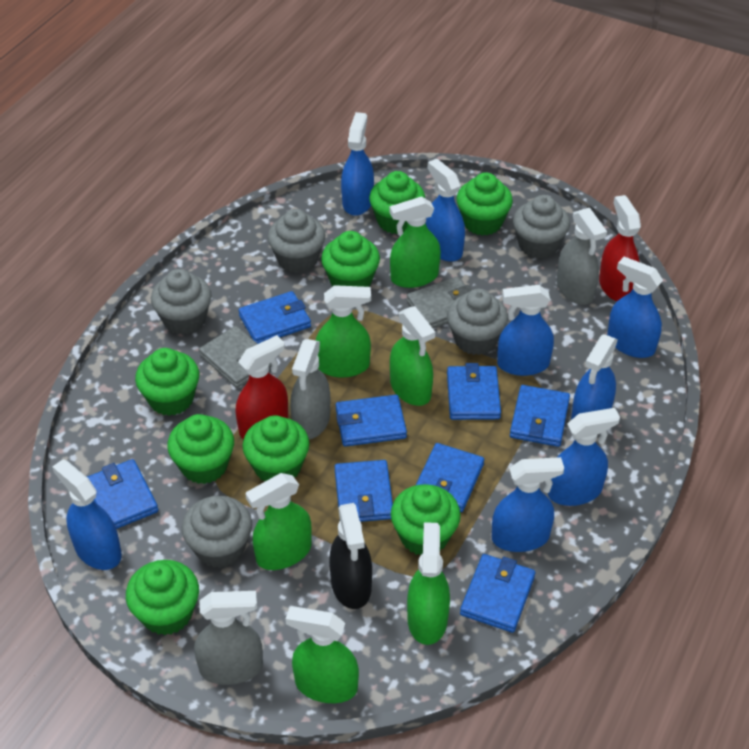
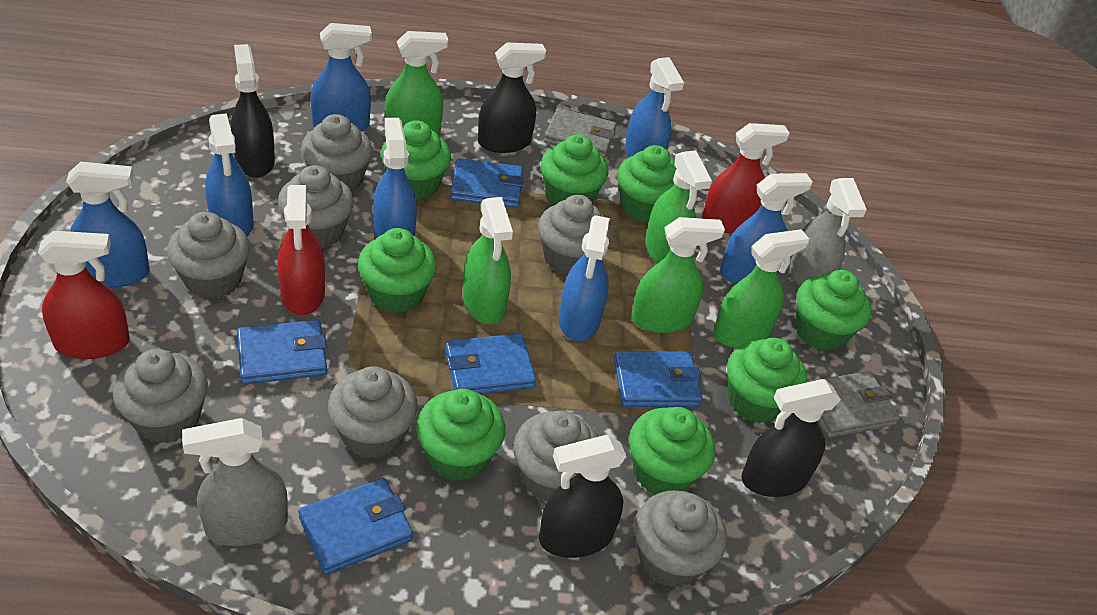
black spray bottle: [329,503,372,609] = 1 -> [231,44,275,178] [478,42,546,153] [539,435,627,558] [741,379,841,497] = 4
blue spray bottle: [52,459,122,570] [341,112,374,216] [426,159,465,262] [492,457,564,552] [497,285,554,376] [548,408,620,506] [571,334,618,420] [607,257,663,358] = 8 -> [66,162,150,288] [205,113,254,236] [310,23,372,131] [373,118,417,239] [559,215,610,341] [625,57,684,157] [720,173,813,284] = 7
blue wallet: [87,459,158,529] [239,291,311,344] [335,460,393,522] [336,395,407,447] [415,443,484,512] [447,363,501,420] [460,554,535,633] [510,385,570,447] = 8 -> [237,320,327,384] [298,478,413,575] [445,334,536,394] [450,158,524,208] [614,351,702,407] = 5
green spray bottle: [245,473,312,570] [285,606,359,703] [316,285,371,378] [389,196,441,288] [390,306,435,406] [407,522,450,645] = 6 -> [385,31,448,134] [463,197,513,324] [631,217,725,333] [645,150,712,264] [714,229,809,348] = 5
grey cupcake: [151,269,212,335] [182,496,252,568] [268,209,325,273] [447,289,508,355] [513,195,570,258] = 5 -> [113,349,208,443] [167,212,250,299] [278,165,354,248] [301,114,373,191] [328,366,418,459] [513,411,598,502] [538,195,611,275] [634,490,727,588] = 8
grey spray bottle: [194,591,263,685] [290,339,330,439] [557,208,607,305] = 3 -> [182,418,288,546] [790,178,867,287] = 2
red spray bottle: [236,335,288,439] [599,195,641,301] = 2 -> [38,231,130,359] [278,185,325,315] [702,123,790,233] = 3

